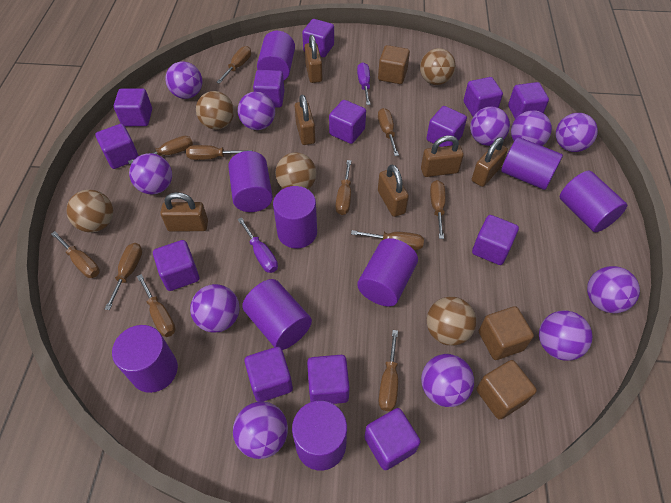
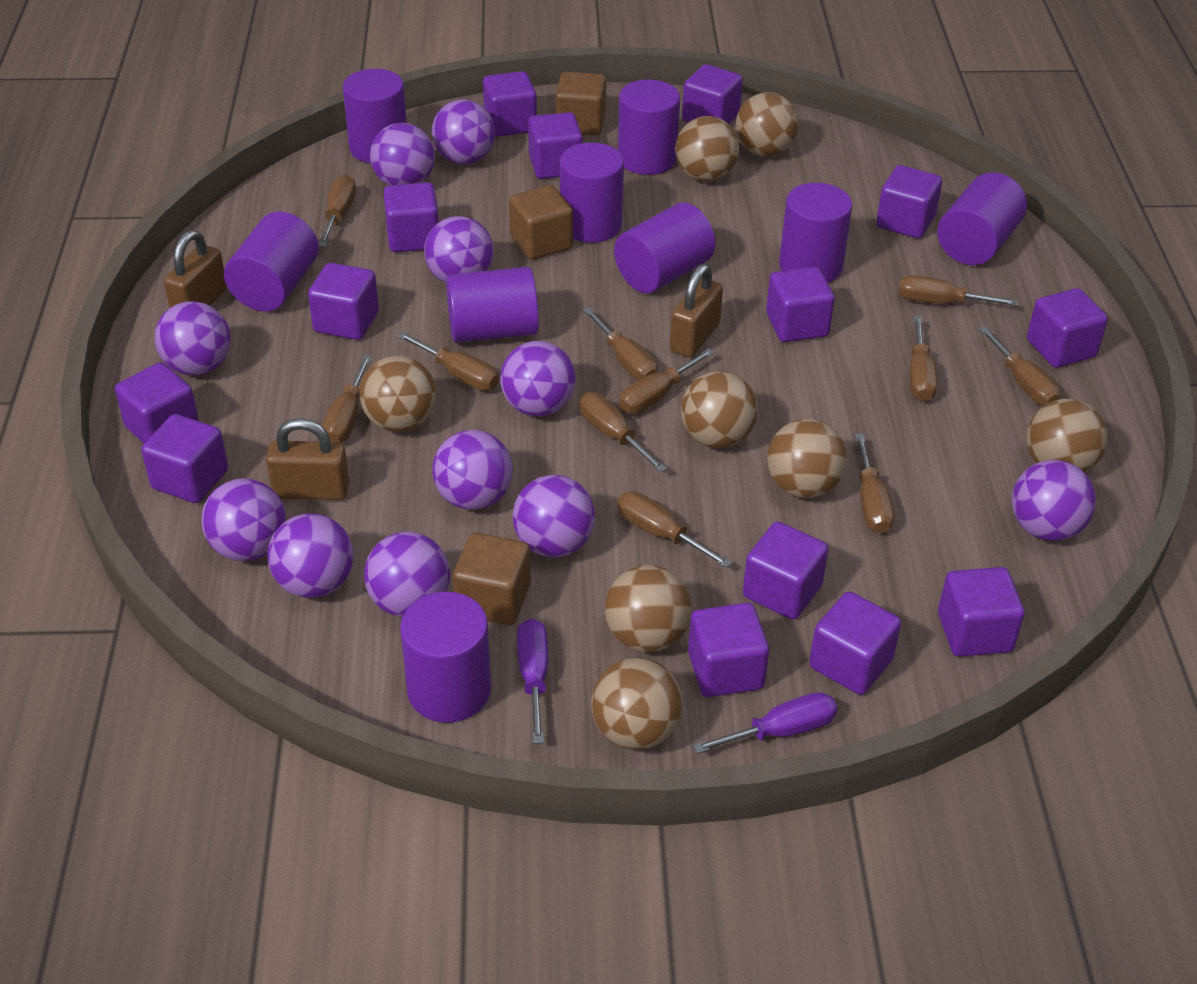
brown ball: [66,189,113,233] [196,91,234,130] [276,152,316,189] [420,48,456,85] [427,297,476,346] = 5 -> [359,356,436,432] [591,657,683,750] [605,565,692,652] [675,116,739,181] [681,371,758,448] [736,92,799,156] [767,419,847,498] [1026,398,1108,473] = 8
brown padlock: [160,192,208,232] [295,95,315,145] [305,35,322,83] [378,164,409,217] [421,135,464,177] [472,137,508,187] = 6 -> [164,230,227,308] [266,418,350,500] [670,264,723,358] = 3
purple cube: [95,124,139,169] [114,88,152,126] [153,240,199,291] [244,347,293,402] [253,70,285,108] [302,19,334,57] [307,355,350,404] [329,100,366,144] [364,408,421,470] [427,106,467,147] [464,77,503,116] [472,215,519,265] [508,82,549,119] = 13 -> [115,362,199,443] [141,414,228,503] [308,263,379,340] [383,182,439,252] [483,71,537,137] [528,112,583,179] [682,64,743,124] [688,603,769,697] [743,522,829,620] [766,267,835,342] [809,591,901,695] [876,165,942,238] [938,567,1025,657] [1027,288,1108,368] = 14

